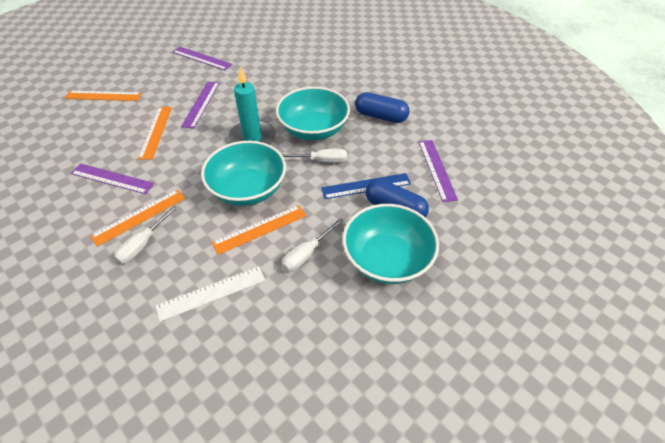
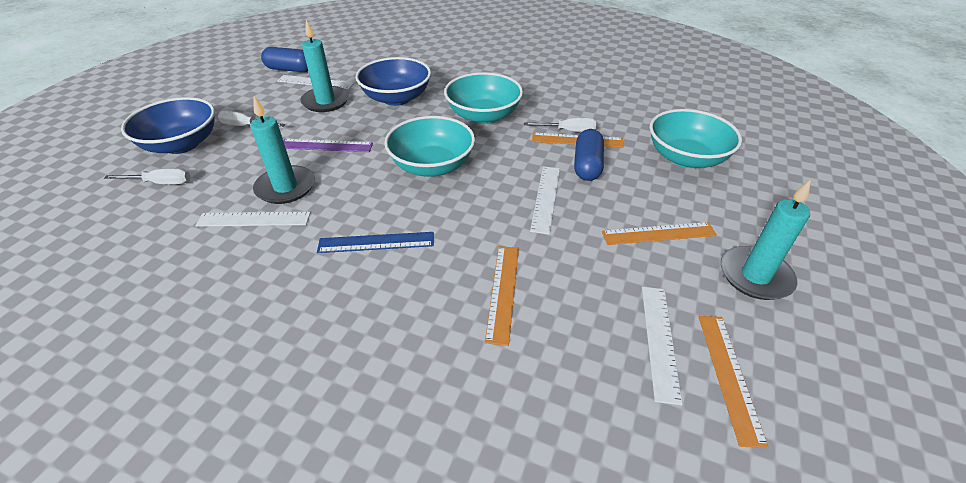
blue bowl: none = 0 -> [121,97,215,154] [355,57,431,106] = 2
purple ruler: [71,163,154,194] [173,47,233,70] [181,81,219,129] [419,140,458,202] = 4 -> [283,139,373,152] = 1
turquoise candle: [228,67,276,145] = 1 -> [250,96,315,204] [300,20,349,112] [720,179,811,300] = 3
white ruler: [156,266,265,322] = 1 -> [195,212,311,227] [277,75,354,89] [530,166,560,234] [642,287,682,405] = 4

